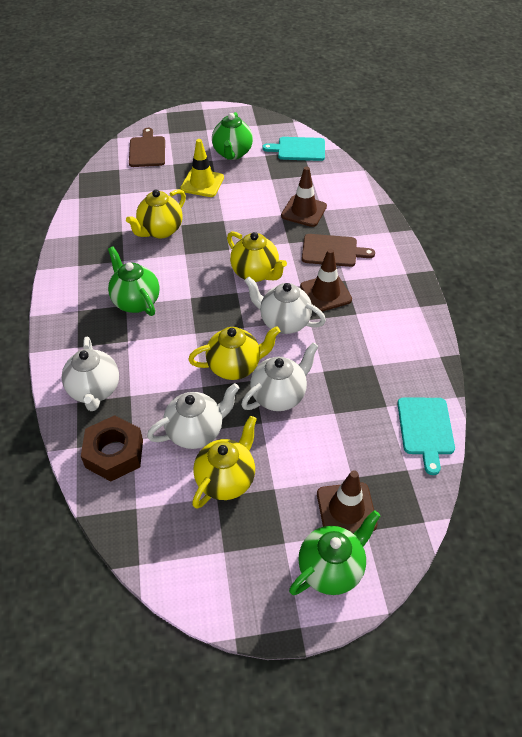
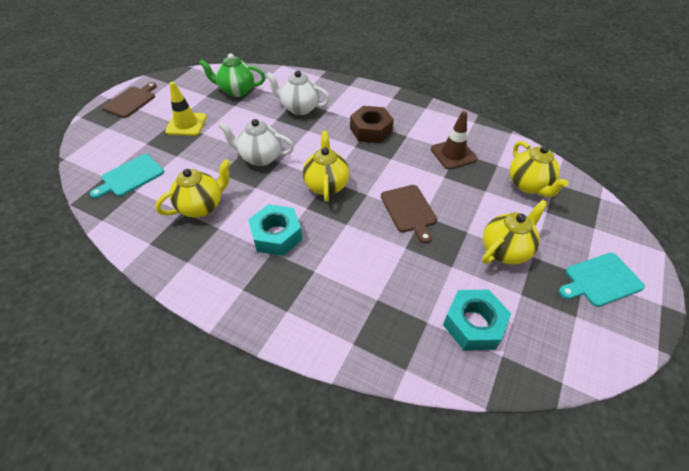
brown traffic cone: [281,166,327,227] [300,249,352,312] [317,470,378,533] = 3 -> [431,111,477,170] = 1
green teapot: [108,246,160,316] [212,112,253,160] [289,510,381,595] = 3 -> [199,53,265,97] = 1
turquoise nut: none = 0 -> [248,204,303,256] [443,290,511,350] = 2
white teapot: [62,336,119,411] [147,383,239,449] [241,342,319,411] [244,277,326,334] = 4 -> [218,119,294,166] [266,70,330,115] = 2

